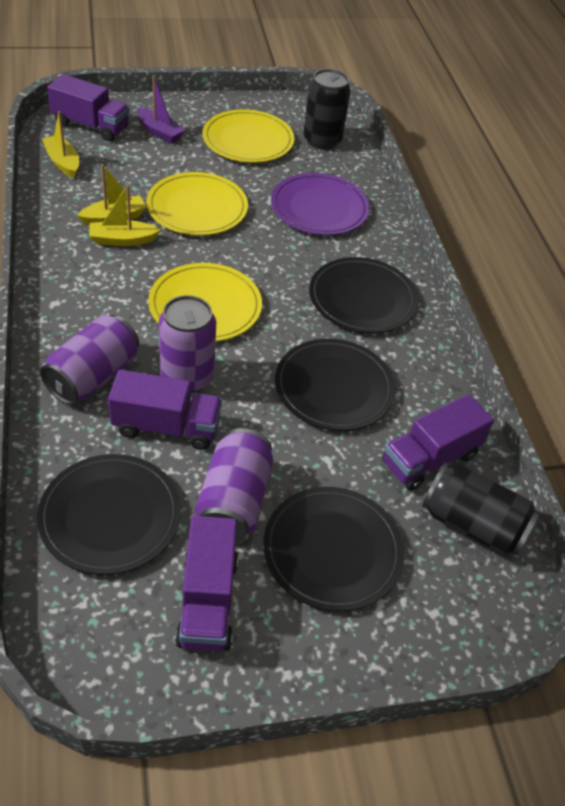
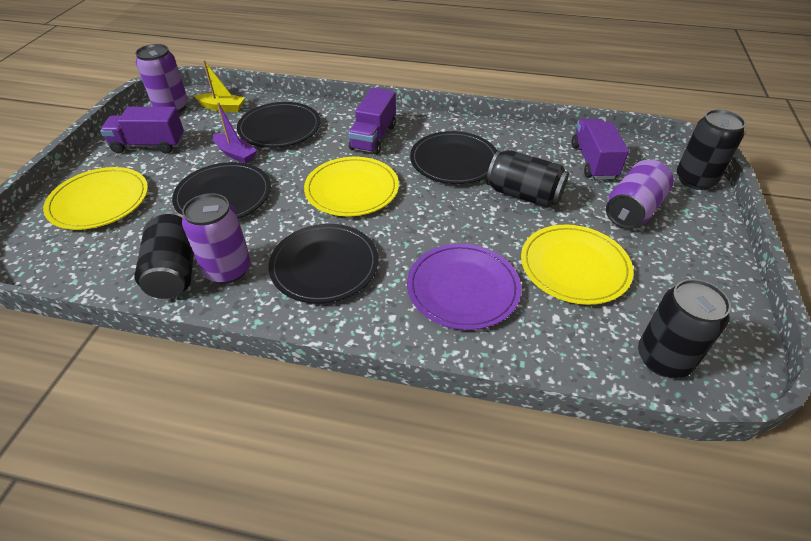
black can: [303,69,351,150] [422,462,540,556] = 2 -> [134,211,194,299] [486,150,569,207] [638,279,731,378] [677,109,746,190] = 4
purple truck: [47,74,130,142] [108,370,222,450] [175,516,238,652] [382,394,494,491] = 4 -> [100,107,184,153] [348,88,396,155] [571,119,629,180] = 3
yellow boat: [42,111,79,178] [77,164,147,226] [89,185,161,246] = 3 -> [194,60,245,112] = 1

